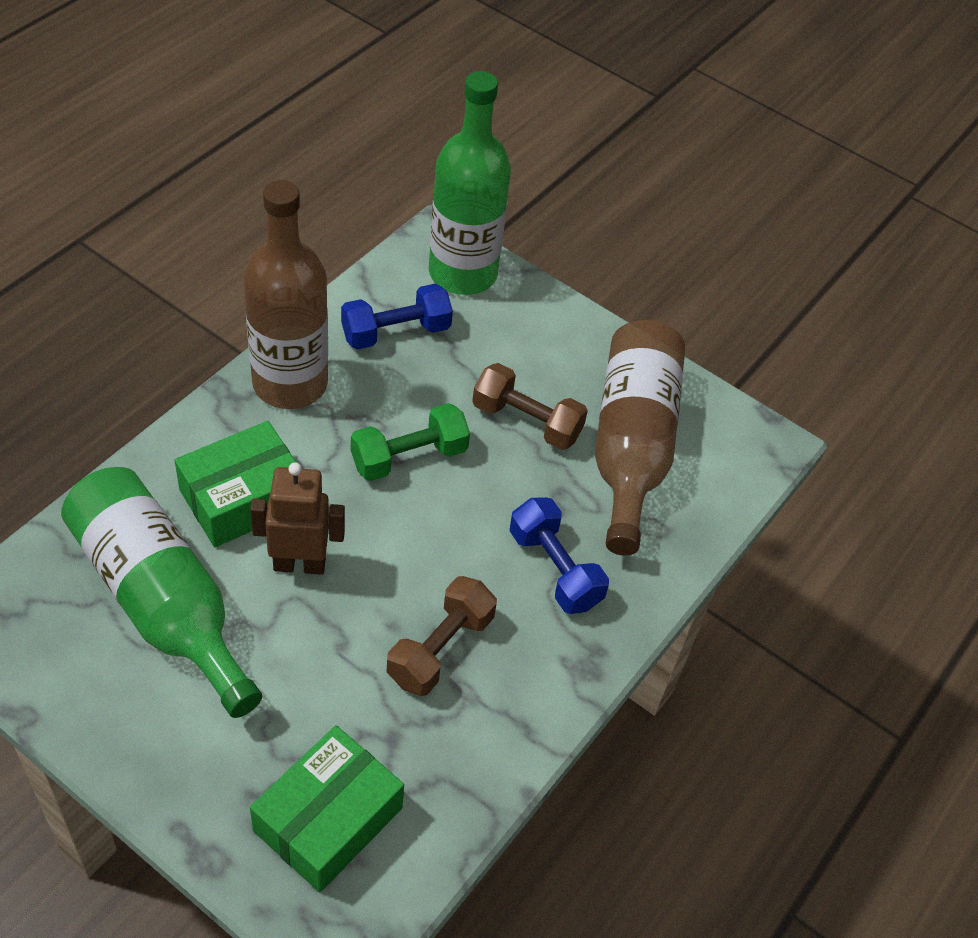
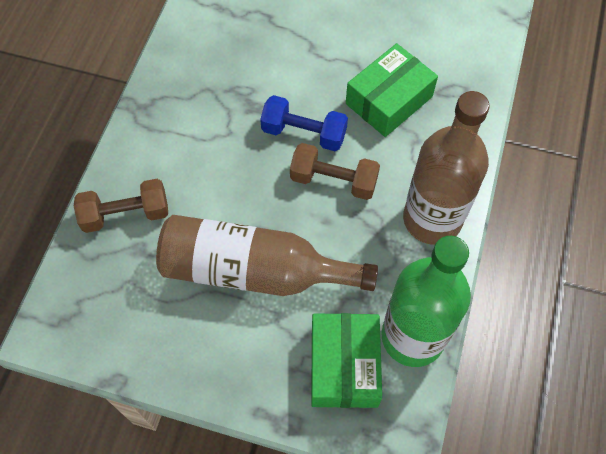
blue dumbbell: [341,284,453,349] [510,497,609,614] = 2 -> [260,95,348,151] = 1
brown robot: [250,462,345,575] = 1 -> none = 0
green bottle: [61,467,262,718] [429,71,511,295] = 2 -> [381,236,471,367] = 1
green dumbbell: [351,403,470,481] = 1 -> none = 0

